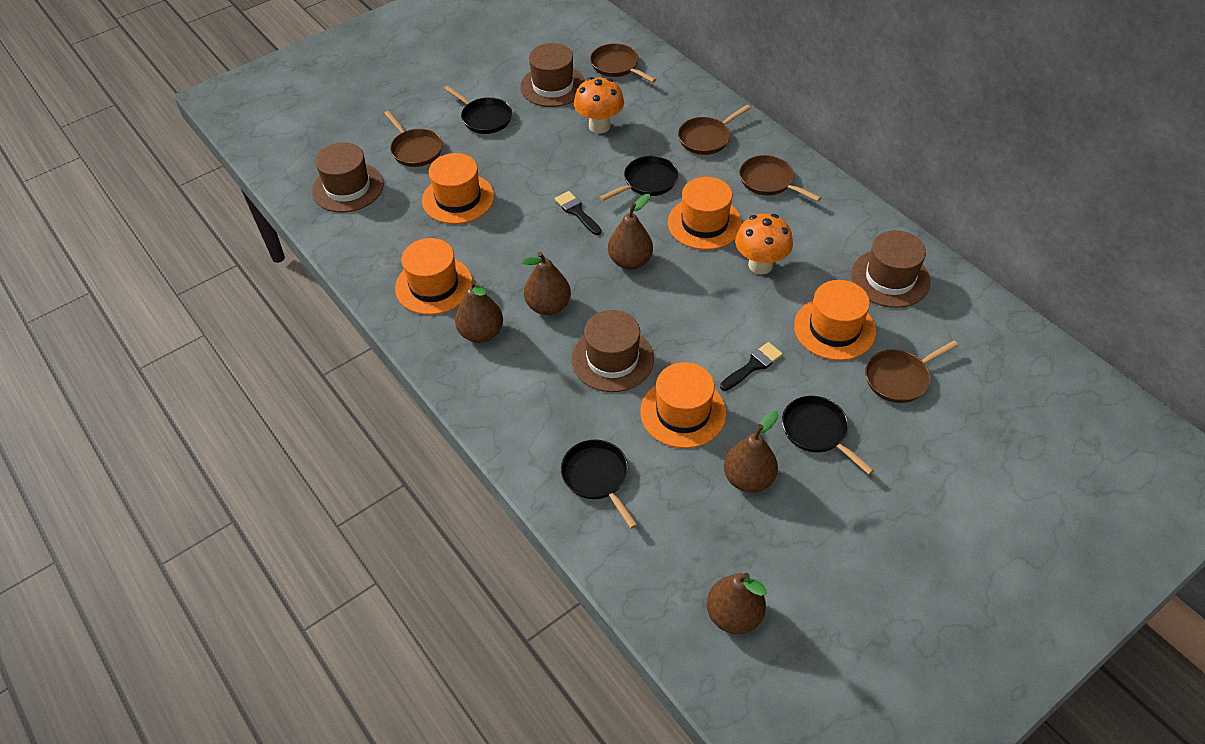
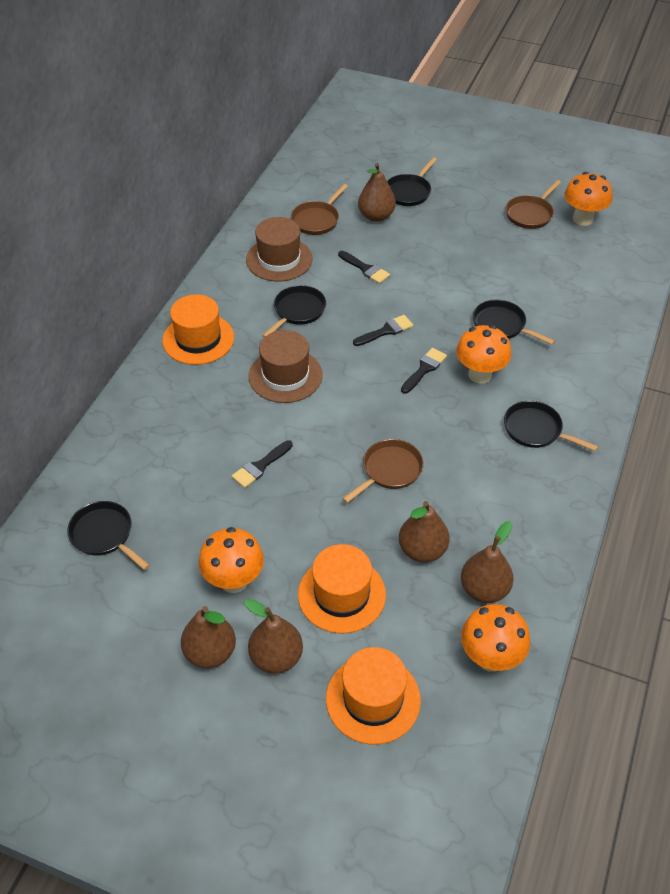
black brush: [555,191,601,235] [720,342,783,391] = 2 -> [232,440,293,488] [338,251,390,284] [353,315,413,346] [401,348,447,394] = 4
black pan: [444,85,512,134] [561,440,638,529] [600,156,678,201] [782,396,874,475] = 4 -> [67,501,150,570] [262,285,326,338] [387,157,437,206] [473,300,555,345] [504,401,598,451] = 5
brown hat: [312,142,384,212] [520,43,585,107] [572,310,654,392] [851,230,931,308] = 4 -> [246,217,313,281] [249,330,323,403] = 2
brown pan: [384,111,443,167] [590,44,656,83] [678,105,751,155] [739,155,821,201] [865,341,958,403] = 5 -> [291,184,348,235] [343,439,424,503] [506,180,561,229] = 3
orange hat: [395,238,473,315] [422,153,494,224] [640,362,726,448] [668,177,742,250] [794,280,876,361] = 5 -> [162,294,234,365] [298,544,386,633] [326,647,421,744] = 3
orange mushroom: [574,77,624,134] [735,214,793,274] = 2 -> [199,527,264,593] [456,325,511,384] [461,604,530,672] [564,172,612,226] = 4

